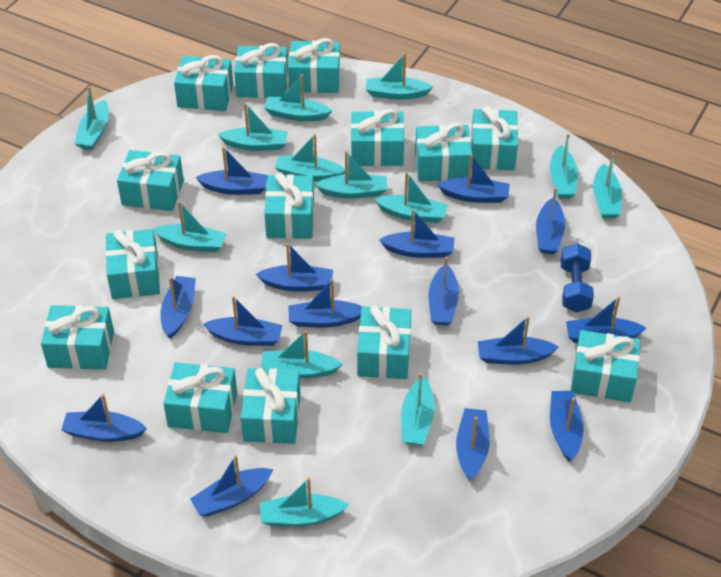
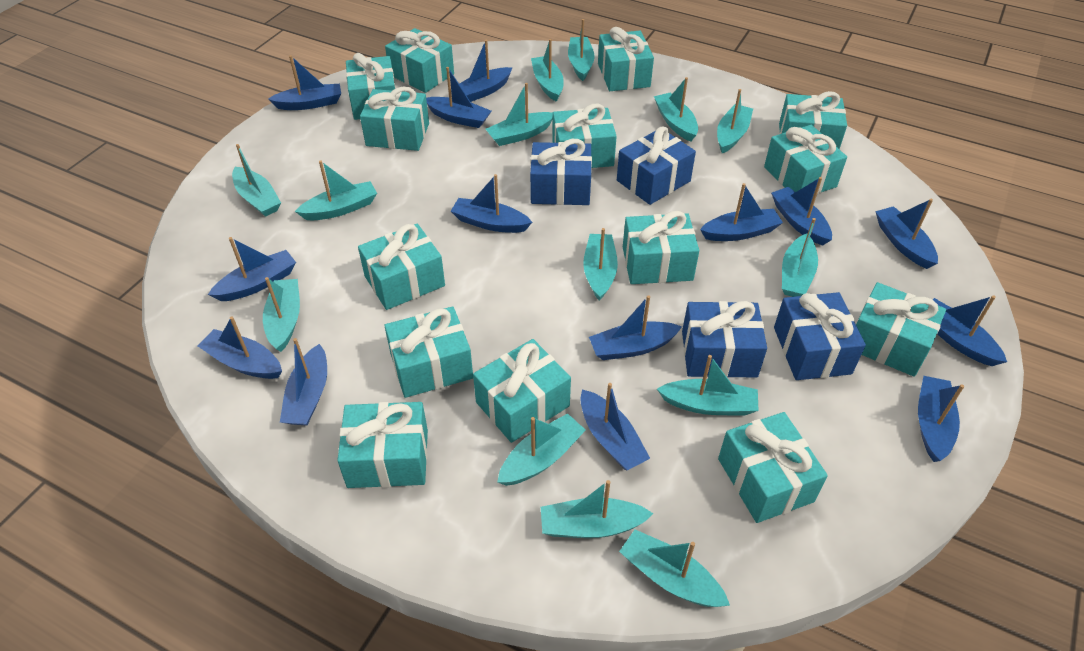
blue boat: [61,394,147,442] [160,276,196,339] [190,455,273,517] [195,147,268,195] [203,296,283,346] [256,243,333,291] [288,279,363,328] [379,209,454,258] [428,256,459,325] [437,154,510,203] [456,408,490,481] [477,316,559,365] [536,187,565,254] [550,391,583,461] [566,296,646,343] = 15 -> [197,316,282,379] [208,237,296,301] [268,55,341,110] [280,338,327,426] [426,67,492,128] [451,174,532,233] [459,40,513,102] [580,383,650,470] [589,295,682,360] [700,183,783,241] [771,177,832,246] [875,199,938,269] [918,376,964,462] [932,295,1007,366] = 14
blue dumbbell: [561,243,594,313] = 1 -> none = 0
blue gift: none = 0 -> [530,139,592,205] [617,126,696,205] [682,301,767,378] [774,292,866,380] = 4
turquoise boat: [74,86,109,150] [153,201,227,252] [217,103,288,151] [260,477,349,526] [261,330,343,378] [264,74,332,121] [275,134,345,181] [315,151,387,199] [366,53,434,100] [374,172,448,223] [401,373,435,445] [550,134,578,199] [593,153,622,219] = 13 -> [232,144,281,217] [263,277,300,352] [295,161,377,220] [486,83,553,146] [497,413,586,486] [531,39,564,102] [541,480,654,538] [568,19,595,81] [583,228,618,301] [619,530,730,607] [654,77,698,142] [657,355,759,416] [717,89,753,153] [782,218,818,297] = 14

